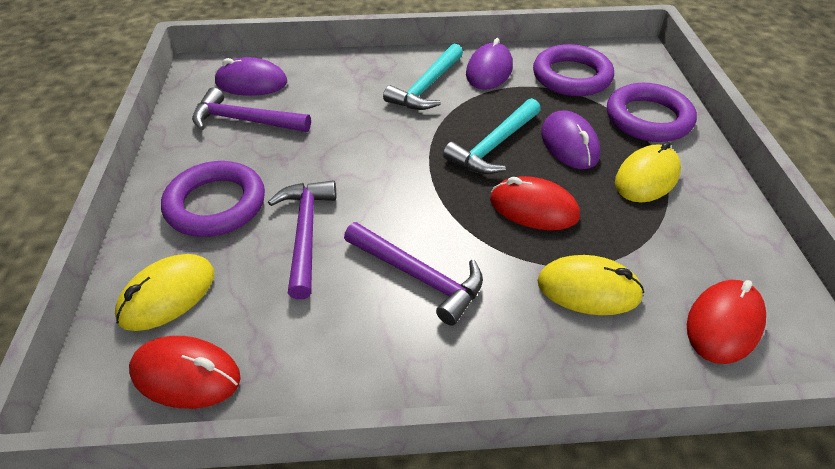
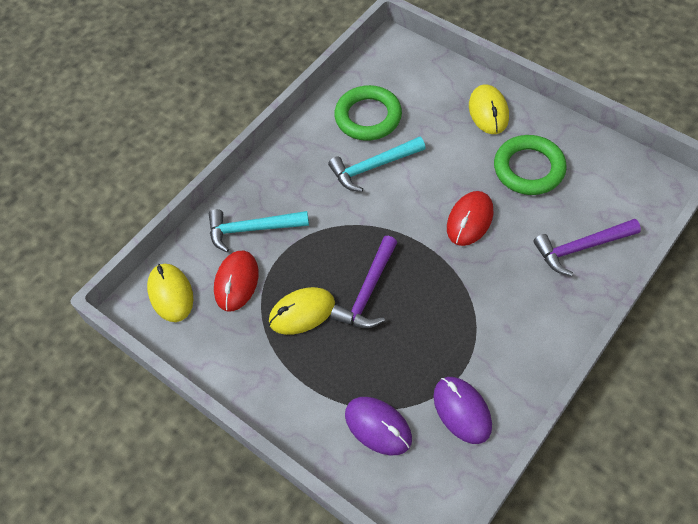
green ring: none = 0 -> [334,85,402,141] [494,135,567,195] = 2
purple hammer: [192,87,311,132] [268,180,336,299] [344,222,483,326] = 3 -> [330,236,397,328] [533,219,641,276] = 2
purple mouse: [214,57,287,96] [466,38,513,90] [541,110,600,169] = 3 -> [345,397,412,455] [433,377,492,444] = 2
purple ring: [161,161,265,237] [533,44,614,96] [607,83,697,142] = 3 -> none = 0
red mouse: [129,336,241,409] [490,176,580,230] [687,280,766,364] = 3 -> [214,251,259,312] [447,191,494,246] = 2

